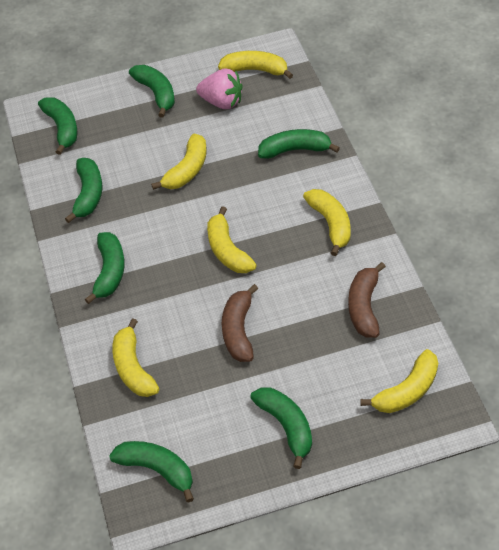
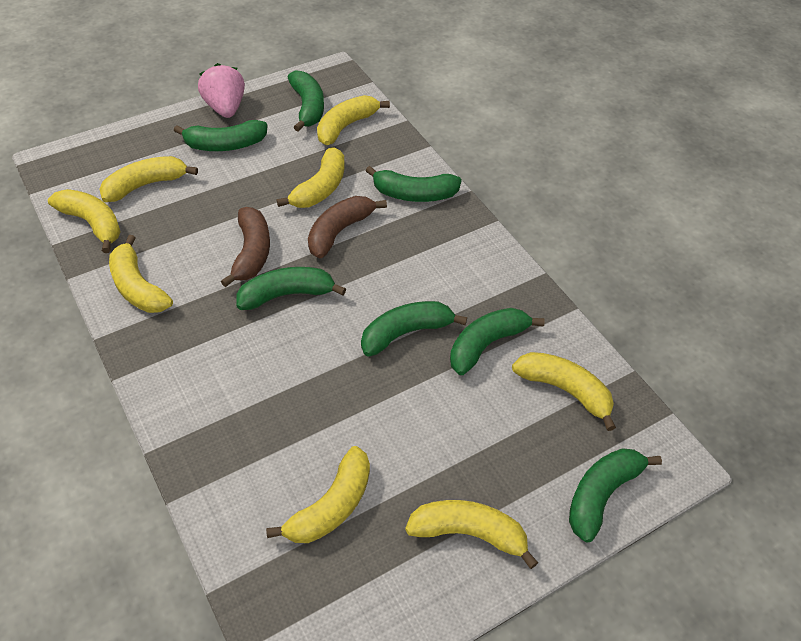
yellow banana: [112,318,159,397] [151,134,207,190] [207,206,257,273] [218,51,293,79] [303,189,351,256] [360,349,438,413] = 6 -> [48,189,121,253] [99,156,198,202] [109,235,173,313] [266,446,370,543] [277,147,344,208] [317,95,390,145] [405,500,538,569] [512,352,616,431] = 8

